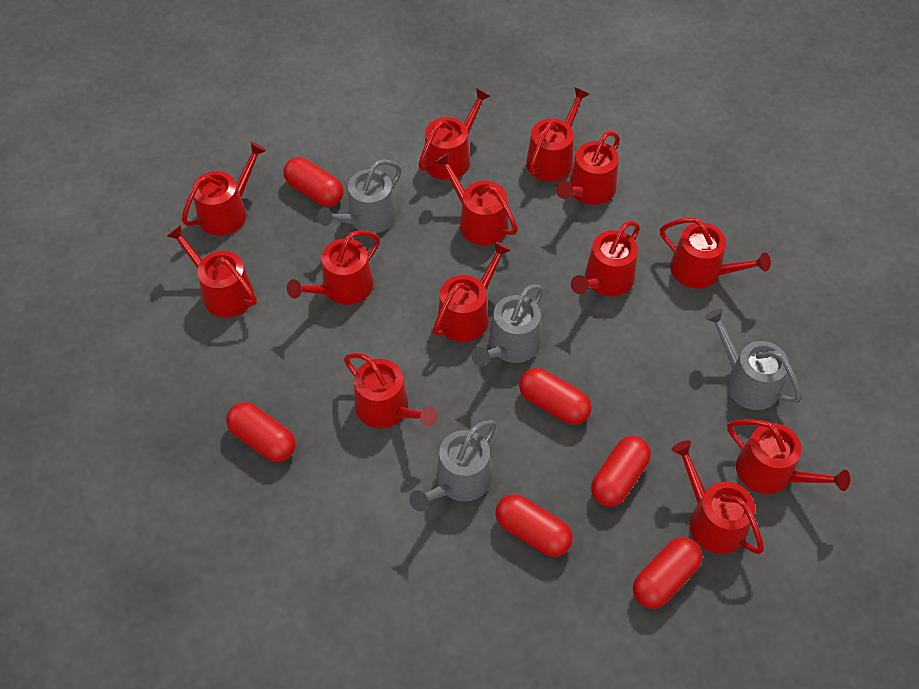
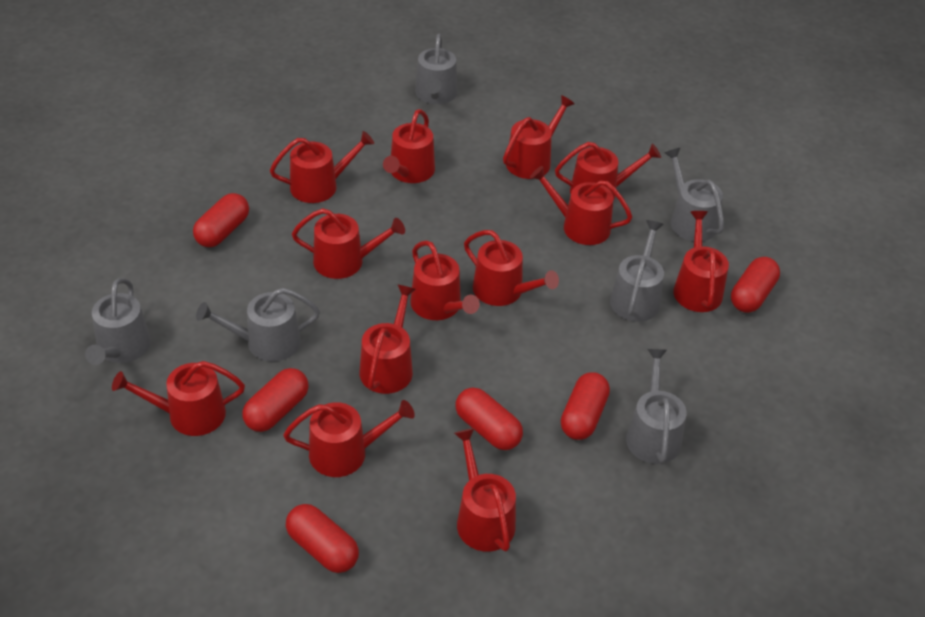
grey watering can: [318,159,401,233] [410,420,497,511] [472,285,543,367] [705,308,802,410] = 4 -> [85,278,151,365] [196,288,320,362] [415,34,457,104] [610,220,664,322] [626,349,687,464] [664,148,724,241] = 6

